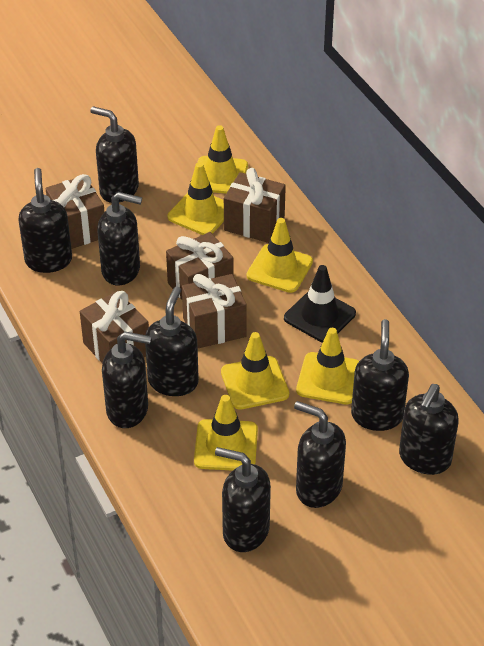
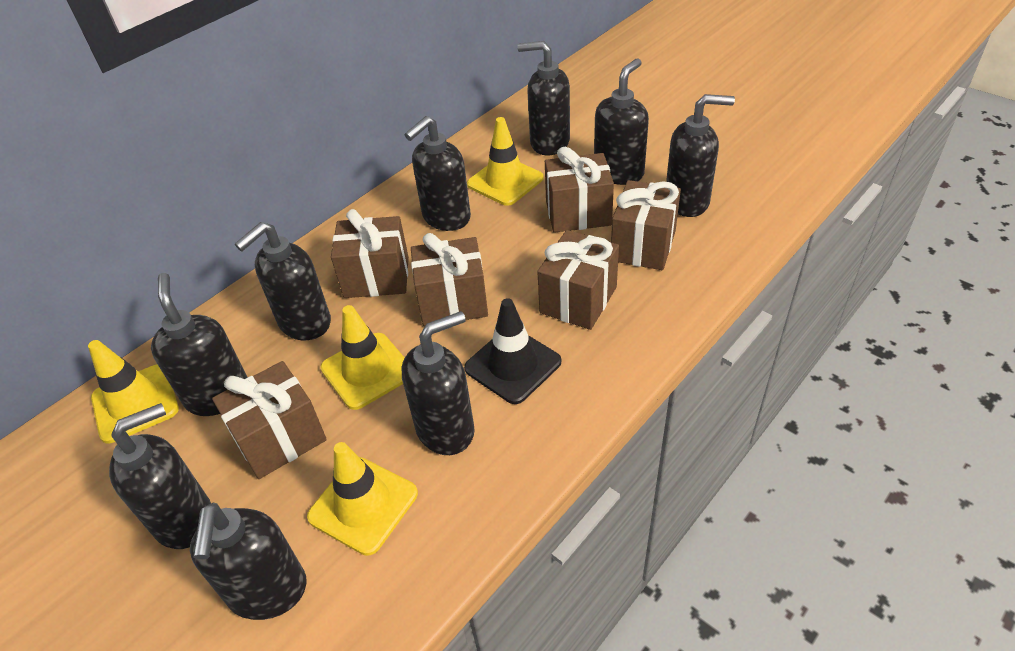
brown gift: [45,174,105,249] [80,291,149,363] [166,232,234,300] [182,274,247,348] [224,168,286,243] = 5 -> [212,361,327,479] [331,209,409,298] [411,233,488,326] [537,230,619,330] [545,146,614,233] [611,180,681,270] = 6
yellow traffic cone: [167,162,224,235] [194,395,258,471] [197,125,248,194] [221,332,289,410] [247,218,313,293] [296,328,359,404] = 6 -> [88,340,179,444] [307,442,418,556] [320,305,405,410] [467,117,544,206] = 4

